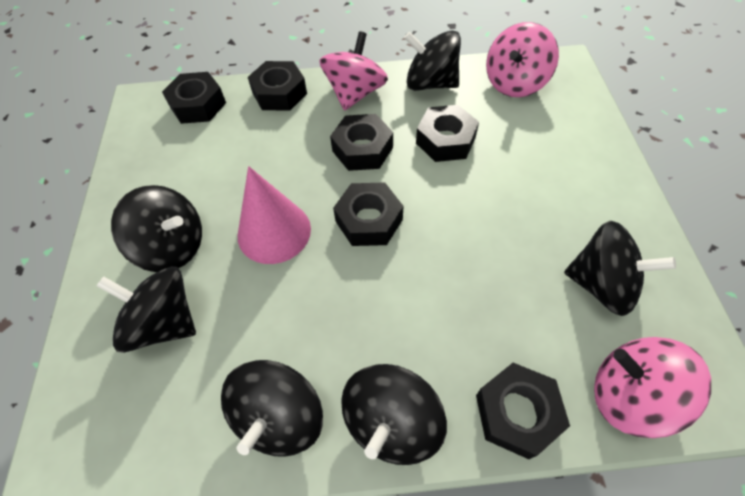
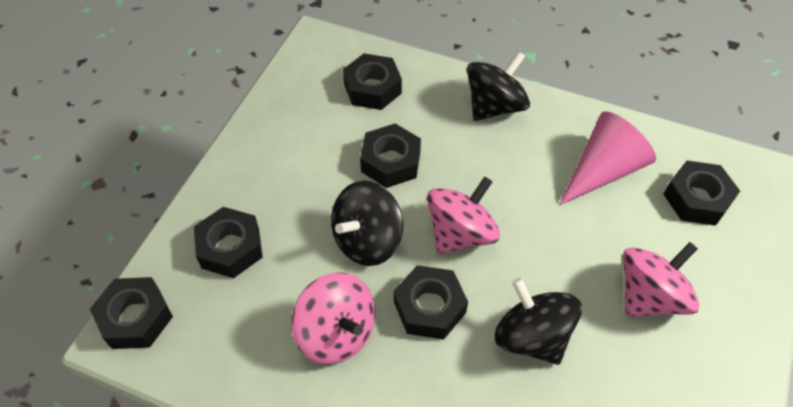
black spinning top: [96,267,196,353] [111,185,202,272] [221,360,323,457] [341,364,447,465] [404,31,461,91] [564,221,676,316] = 6 -> [331,181,403,266] [467,51,530,121] [495,278,582,365] = 3

